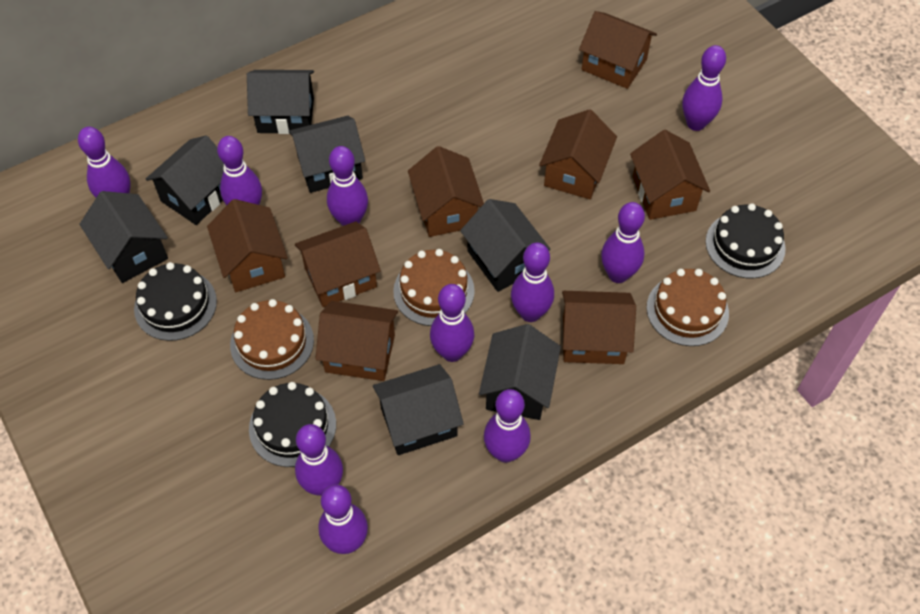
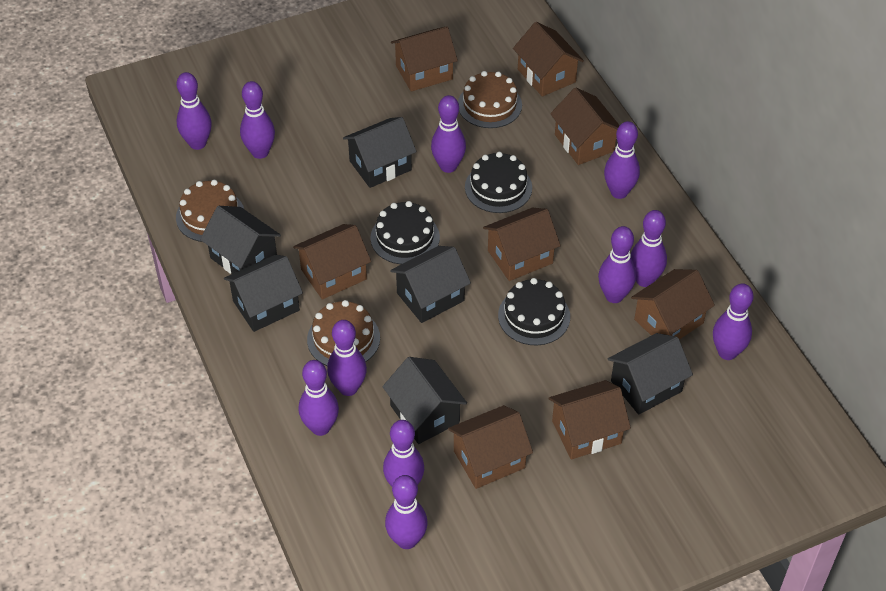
black house: [79,191,168,283] [146,135,224,225] [247,70,314,134] [289,116,365,193] [373,364,464,455] [460,199,550,292] [479,324,561,420] = 7 -> [200,206,281,274] [224,254,303,332] [343,117,417,188] [382,357,467,444] [390,246,471,323] [607,333,693,415] = 6
purple bowling pin: [78,127,131,198] [217,136,262,205] [295,424,343,496] [318,484,368,554] [327,146,368,226] [430,284,474,362] [484,389,531,463] [511,243,554,322] [601,202,645,283] [682,45,726,131] = 10 -> [177,72,212,150] [240,81,275,159] [299,360,339,436] [327,320,367,396] [383,420,424,486] [385,475,428,549] [431,95,466,173] [598,226,636,303] [604,121,640,199] [631,210,667,287] [713,283,754,360] = 11

